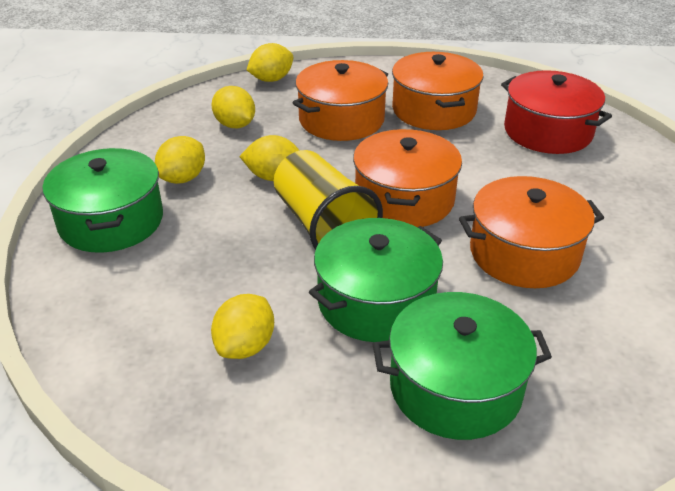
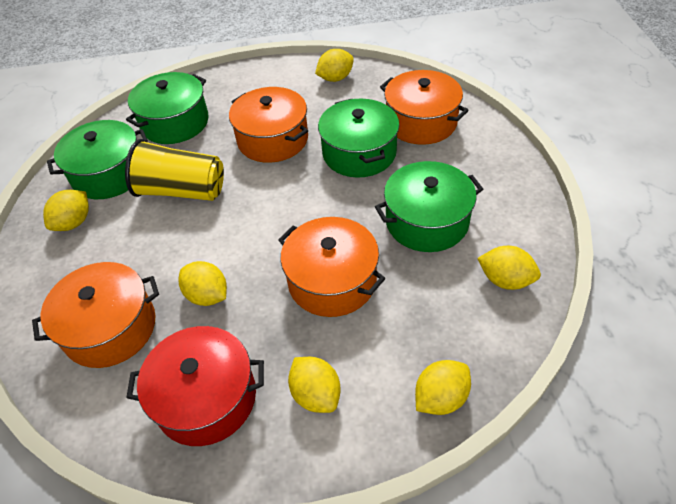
green pot: [43,148,163,253] [309,218,443,342] [372,292,552,440] = 3 -> [47,120,148,199] [126,72,209,144] [318,99,400,178] [375,161,483,252] = 4
yellow lemon: [155,136,205,184] [211,86,255,128] [211,294,274,359] [239,135,300,181] [247,43,293,82] = 5 -> [43,190,89,231] [178,261,227,306] [288,357,340,413] [315,49,354,82] [415,360,471,415] [477,246,541,290] = 6

